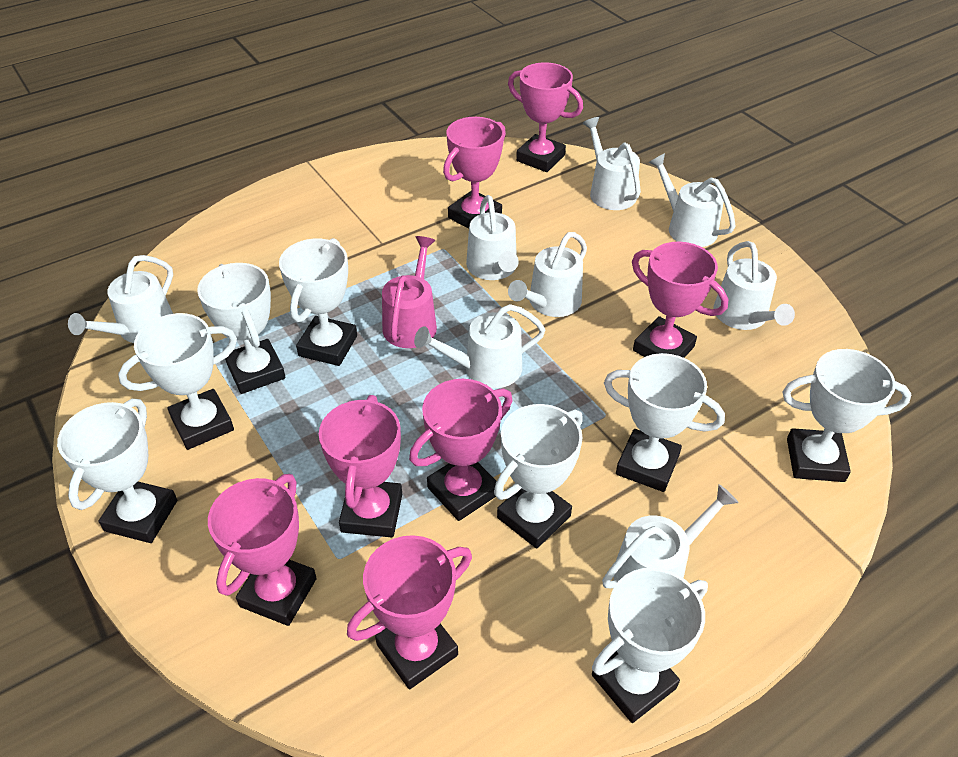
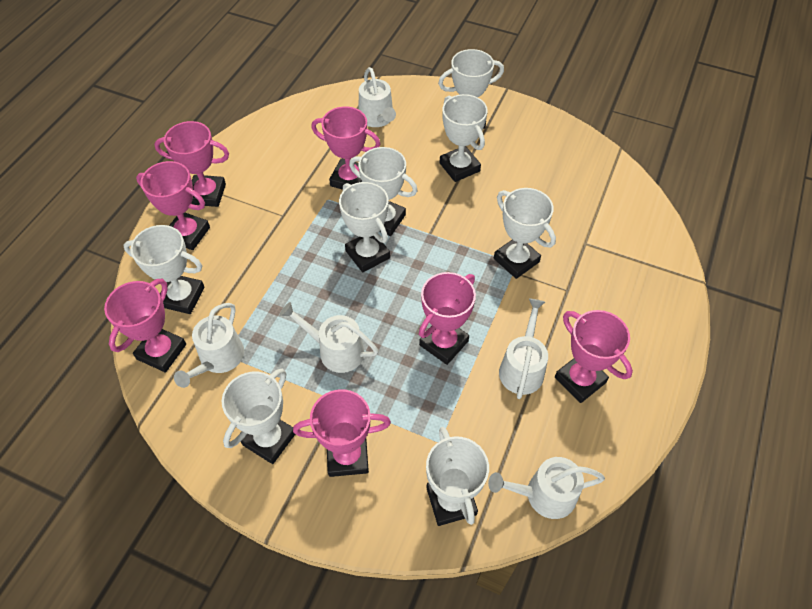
pink watering can: [382,236,437,348] = 1 -> none = 0
white watering can: [68,255,173,343] [414,304,546,388] [466,195,519,280] [508,232,587,317] [583,117,641,210] [602,484,739,588] [648,153,736,247] [713,241,795,330] = 8 -> [174,303,244,388] [280,302,379,373] [359,67,396,127] [488,457,605,519] [499,298,548,399] = 5

